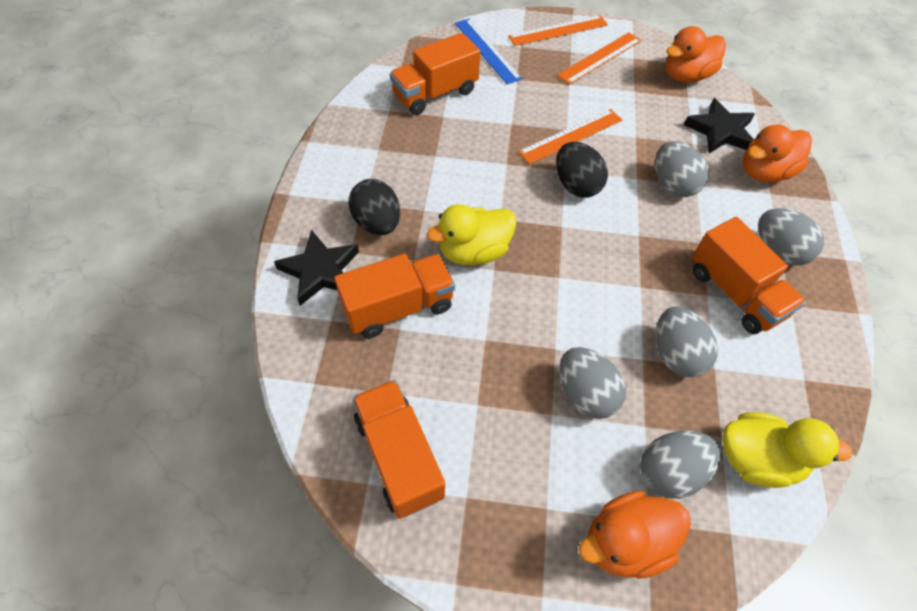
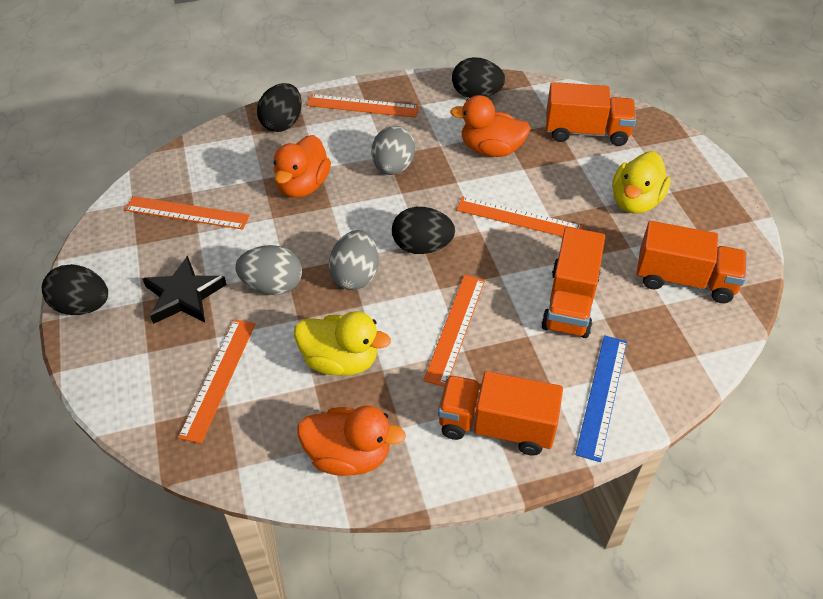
black egg: [348,179,400,235] [556,142,608,198] = 2 -> [42,264,108,315] [257,83,302,132] [392,207,455,254] [452,57,505,98] = 4
black star: [274,230,359,306] [684,98,755,153] = 2 -> [142,256,227,324] = 1
grey egg: [559,347,626,419] [640,430,721,499] [655,141,709,197] [656,307,718,377] [758,208,824,266] = 5 -> [236,245,302,295] [329,230,379,290] [372,126,415,175] = 3
orange ruler: [508,15,608,46] [518,109,622,164] [557,32,641,85] = 3 -> [125,196,250,230] [178,319,255,444] [307,94,419,118] [423,275,485,387] [456,196,583,237] = 5

